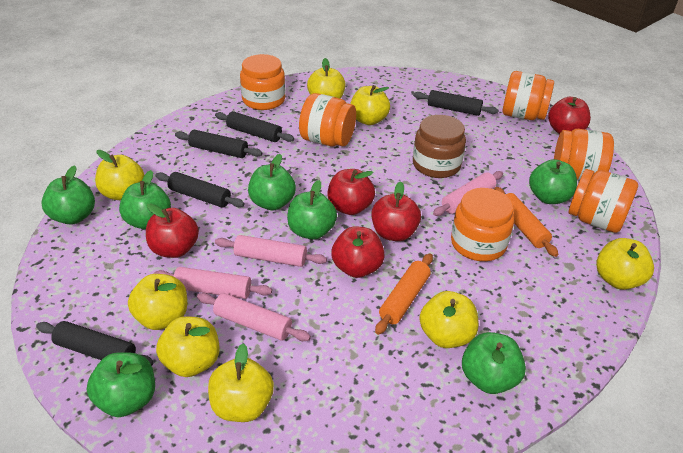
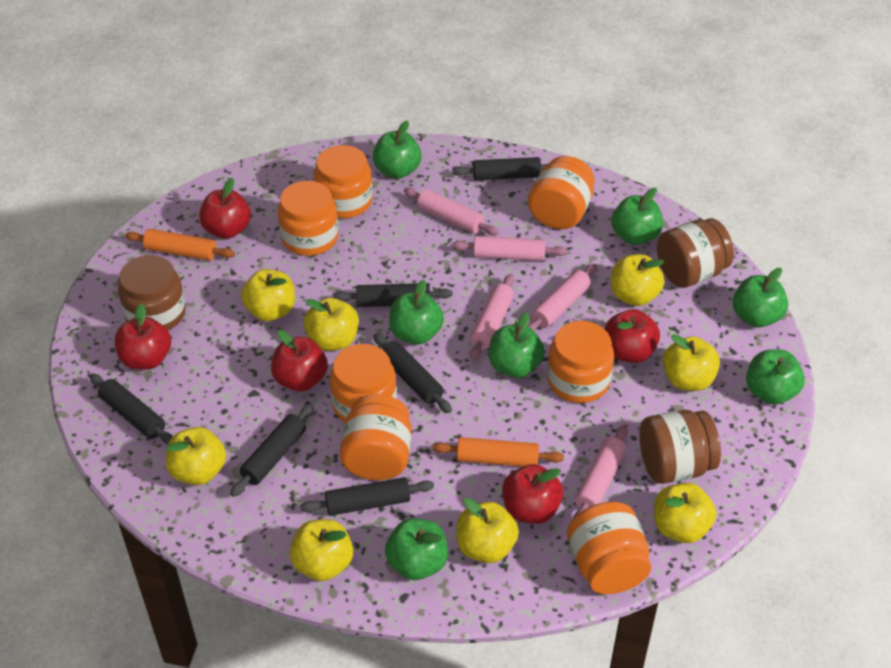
black rolling pin: [36,321,154,366] [155,172,245,208] [175,130,262,158] [215,111,294,142] [413,90,498,116] = 5 -> [89,374,173,444] [230,404,314,497] [300,477,434,516] [334,283,453,307] [374,333,452,413] [453,157,549,180] = 6
brown jar: [413,115,466,178] = 1 -> [118,255,186,330] [639,410,721,484] [657,218,734,288] = 3
orange jar: [240,54,285,110] [299,93,356,146] [451,188,514,261] [503,71,554,120] [554,129,614,181] [569,169,638,233] = 6 -> [278,181,339,256] [314,145,373,218] [330,344,397,422] [340,394,412,480] [528,156,595,229] [547,321,614,403] [567,502,651,594] = 7
pink rolling pin: [154,267,272,299] [197,293,311,341] [215,235,327,267] [433,171,503,216] = 4 -> [404,188,499,236] [452,236,567,261] [470,274,514,361] [527,264,597,332] [573,425,628,518] = 5

